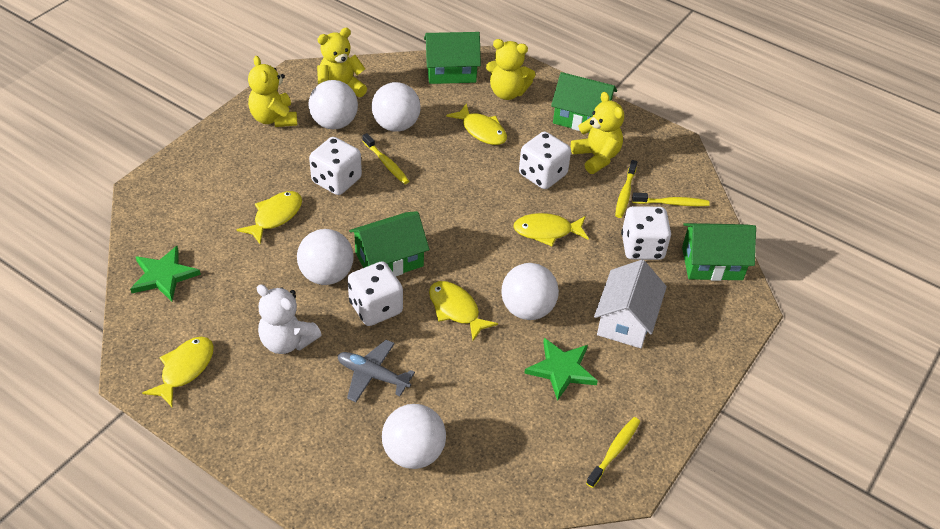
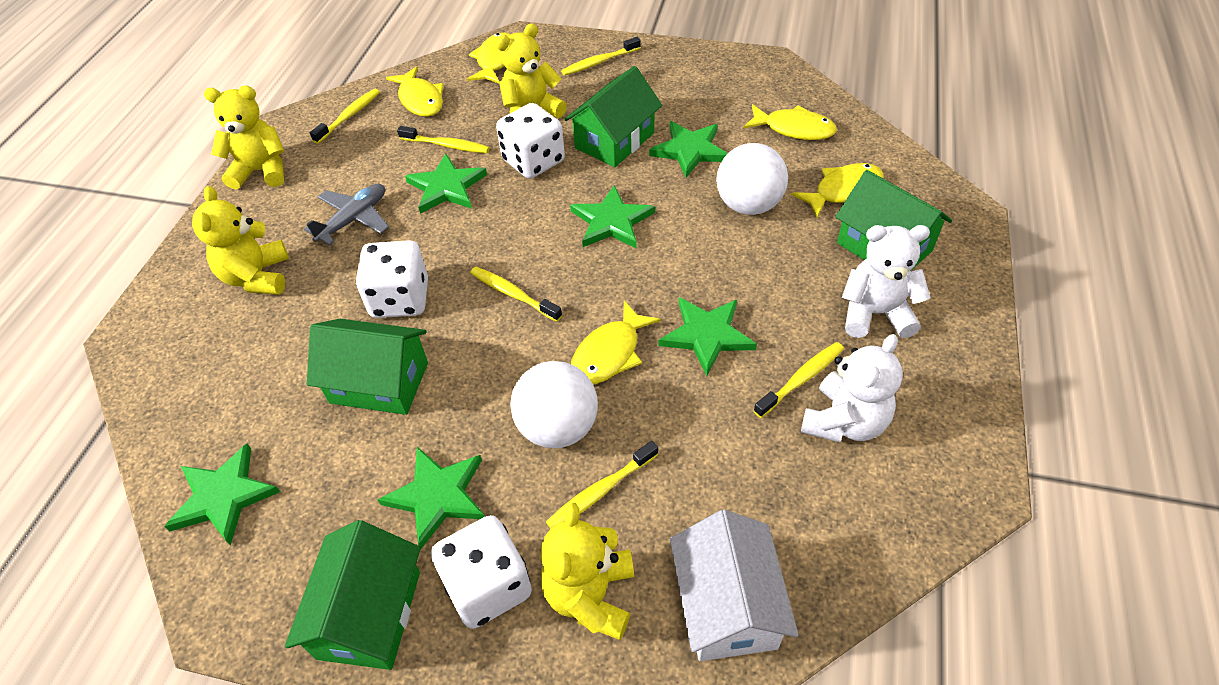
green star: [130,246,201,301] [524,338,598,401] = 2 -> [164,443,280,546] [378,447,485,549] [405,154,487,214] [570,185,655,249] [649,121,728,178] [659,297,757,376] = 6
white ball: [297,229,353,285] [308,80,358,129] [372,82,421,132] [382,404,446,469] [501,263,559,320] = 5 -> [510,361,598,448] [716,143,788,215] = 2
white dice: [309,137,362,195] [348,261,403,326] [519,132,571,189] [621,206,671,260] = 4 -> [356,240,428,318] [431,515,532,629] [496,103,565,179] = 3
white teddy bear: [256,284,322,354] = 1 -> [801,334,903,442] [842,225,931,338] = 2
yellow toothbrush: [362,133,409,184] [586,417,640,488] [615,160,637,218] [632,193,710,206] = 4 -> [310,89,380,144] [397,126,490,153] [470,267,562,322] [546,441,658,529] [561,37,641,76] [753,342,844,418] = 6

